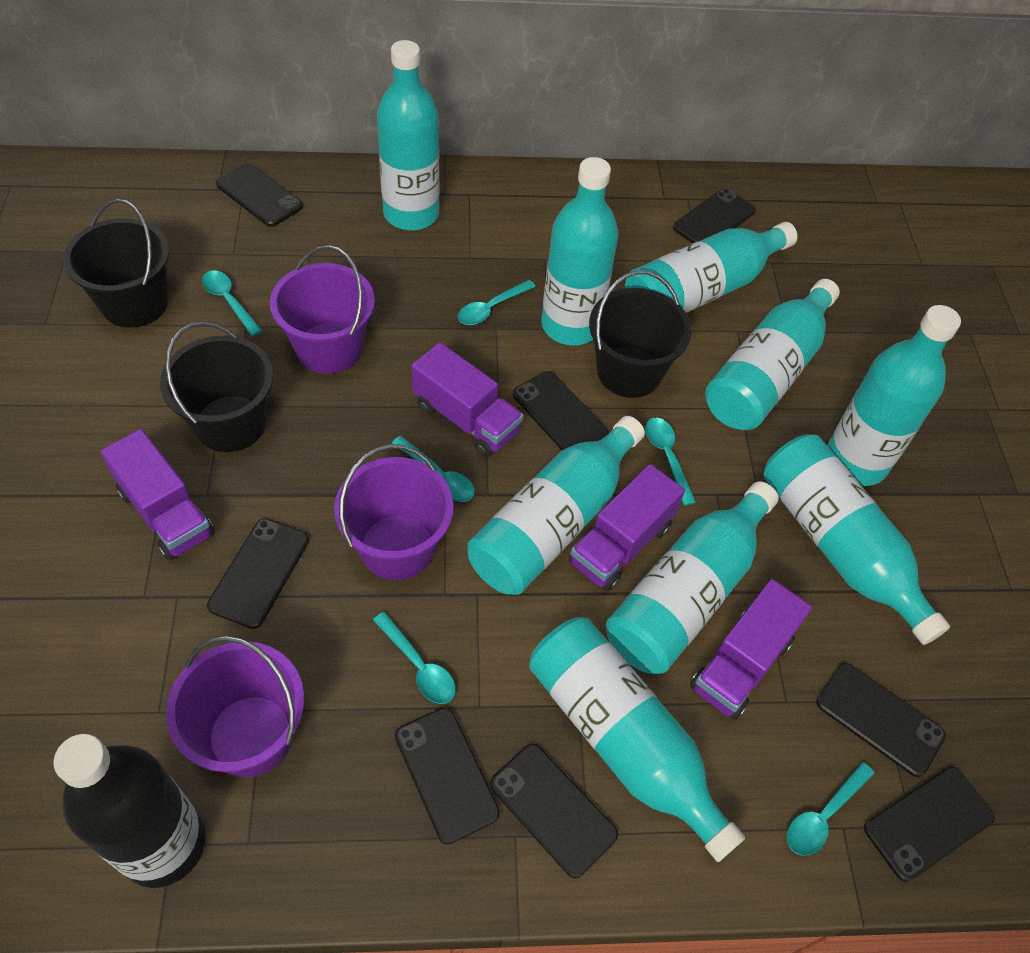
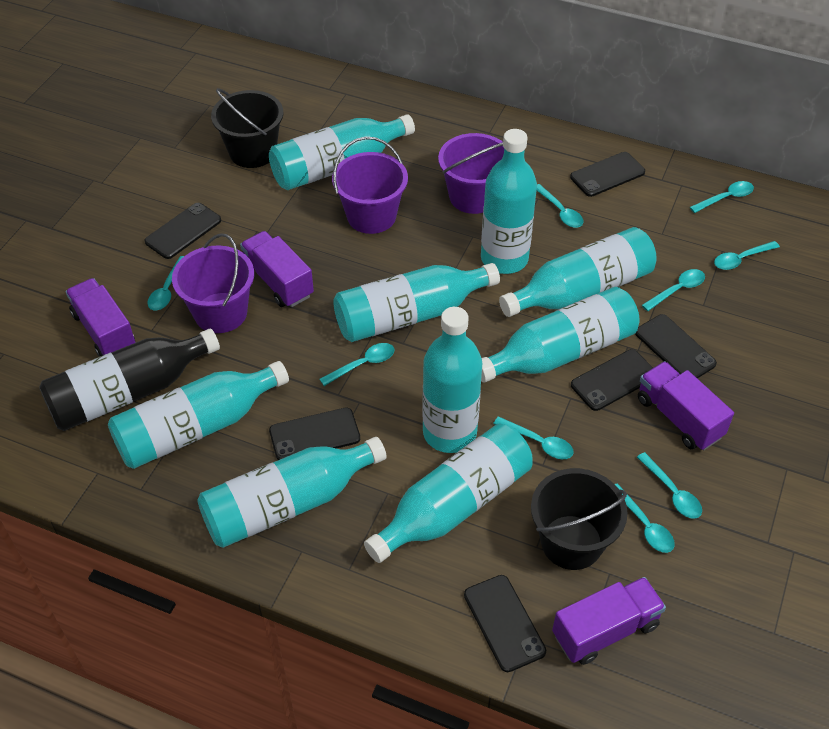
black bucket: [63,199,169,328] [160,321,273,452] [589,270,692,398] = 3 -> [211,88,284,168] [531,468,627,570] = 2
black phone: [207,518,309,629] [216,163,303,227] [395,707,500,845] [490,744,618,879] [513,371,609,450] [673,188,756,243] [816,663,946,777] [864,767,995,882] = 8 -> [145,203,221,259] [269,407,360,460] [464,575,546,672] [570,152,645,197] [571,349,653,411] [635,314,717,378] = 6
turquoise spoon: [202,271,262,336] [373,612,456,704] [392,436,475,502] [458,280,536,325] [645,418,696,506] [787,762,874,856] = 6 -> [148,256,184,311] [320,343,394,386] [493,416,574,459] [537,184,583,228] [615,483,675,553] [637,452,702,519] [642,269,705,311] [690,181,754,213] [714,241,780,270] = 9

